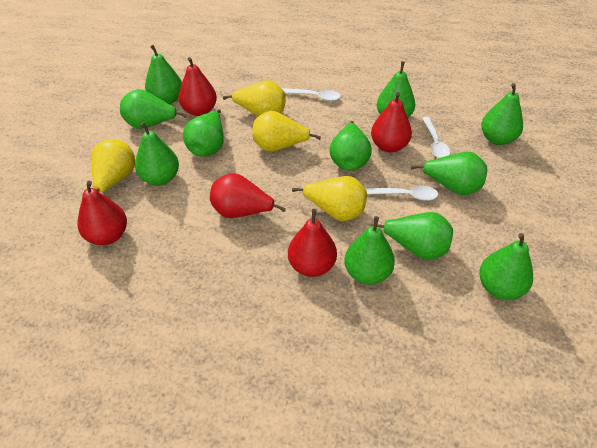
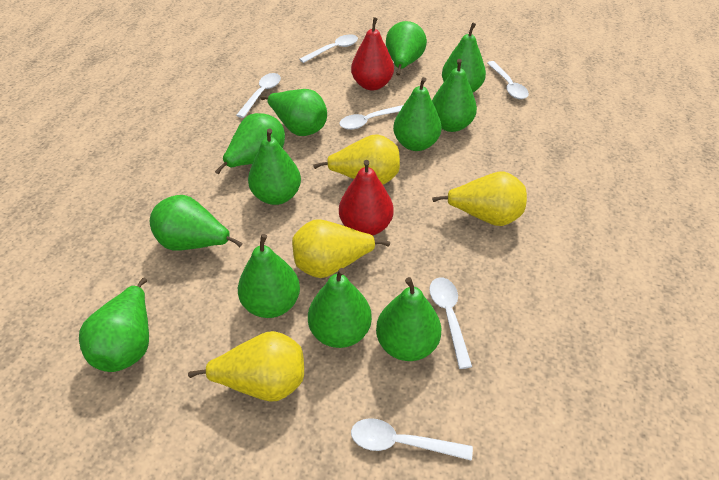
green pear: [120,89,187,129] [135,122,179,186] [145,45,182,104] [183,109,224,157] [329,121,372,171] [344,216,395,285] [371,212,453,260] [377,61,415,118] [411,152,487,195] [479,233,533,300] [481,83,523,145] = 11 -> [79,278,149,372] [150,195,243,250] [215,113,285,175] [238,234,300,318] [248,128,301,205] [261,89,327,136] [308,268,372,348] [376,277,441,361] [386,21,427,76] [393,77,442,151] [432,59,477,132] [442,22,486,92] = 12
red pear: [77,181,127,245] [178,57,217,116] [210,173,286,218] [288,209,337,277] [371,92,412,153] = 5 -> [339,160,393,236] [351,17,394,90] = 2
white spoon: [282,88,341,101] [365,186,438,201] [422,117,450,158] = 3 -> [236,73,281,118] [299,34,358,63] [339,105,403,130] [351,418,473,461] [429,277,472,369] [487,61,529,99] = 6

